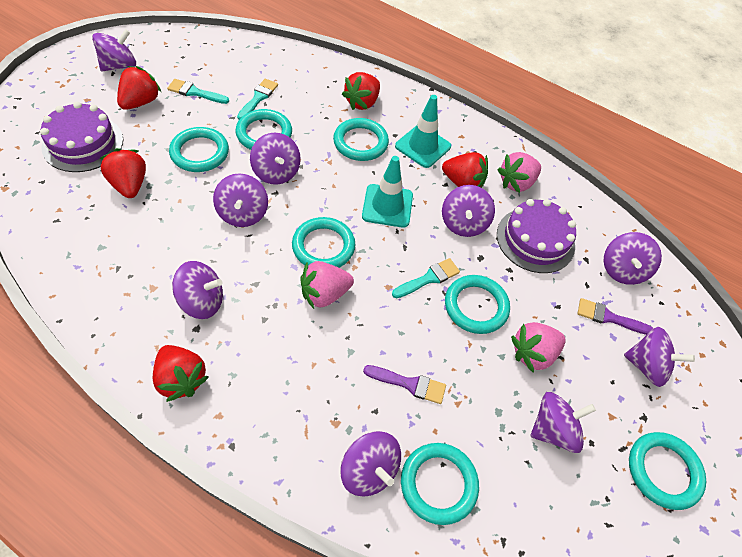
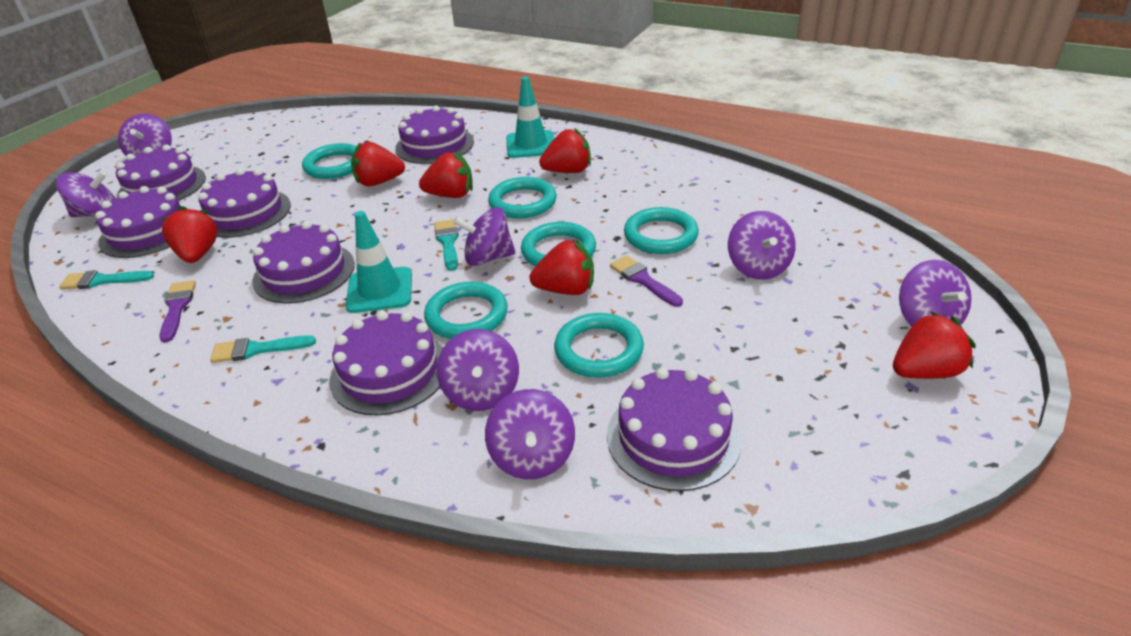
pink strawberry: [301,261,354,309] [497,152,541,193] [511,322,566,373] = 3 -> none = 0
purple cake: [40,102,123,172] [497,199,576,273] = 2 -> [95,186,181,258] [116,144,206,201] [198,169,291,238] [252,221,355,304] [329,311,443,416] [395,105,474,164] [607,368,742,491] = 7
purple spinning top: [92,29,136,71] [172,261,223,319] [213,173,268,227] [250,133,301,185] [340,431,401,496] [442,185,495,237] [531,392,596,453] [604,232,662,285] [624,327,695,387] = 9 -> [56,171,115,217] [118,113,172,156] [437,329,519,411] [453,207,516,266] [485,389,575,479] [728,211,796,280] [899,260,972,326] = 7
red strawberry: [99,148,146,198] [117,66,161,110] [153,345,209,402] [342,72,380,110] [442,152,488,188] = 5 -> [161,206,217,263] [351,142,405,186] [419,152,473,198] [529,239,594,295] [539,128,591,173] [893,311,976,379] = 6
turquoise ring: [169,127,229,172] [236,109,292,150] [292,217,356,268] [333,118,389,161] [401,443,479,525] [445,275,510,334] [629,432,706,510] = 7 -> [302,143,357,179] [424,282,508,339] [488,177,557,218] [521,222,596,266] [554,313,644,378] [624,207,699,254] = 6

